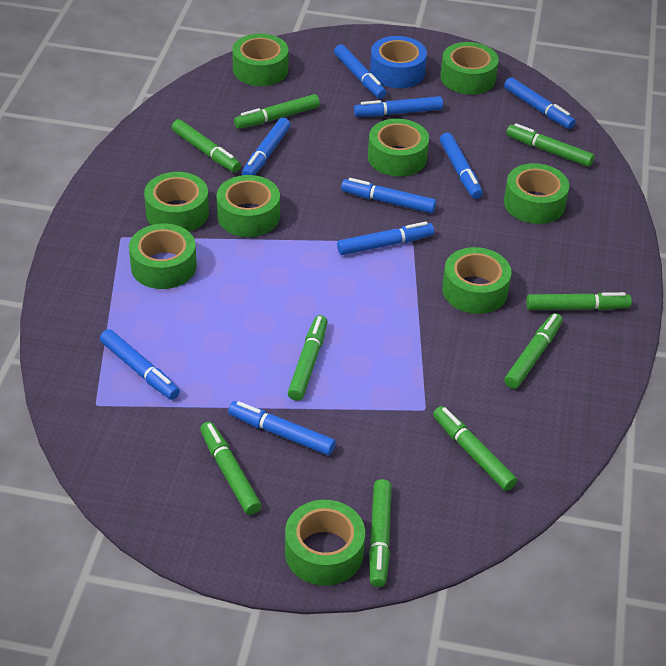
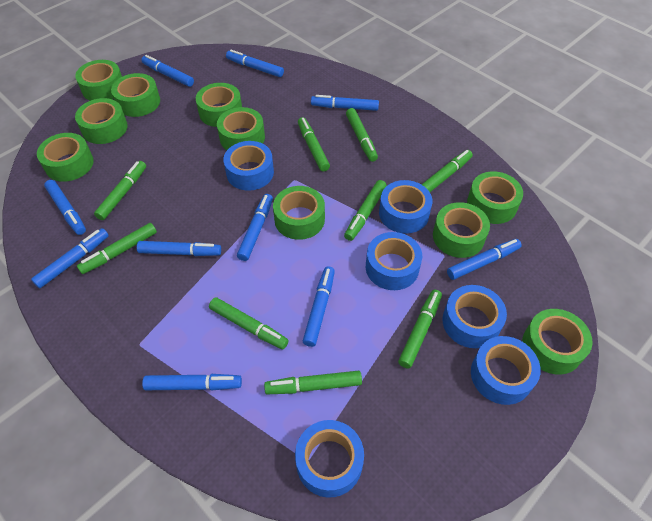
blue marker: [100,329,180,400] [228,401,336,455] [242,118,291,175] [334,44,386,99] [337,222,434,255] [341,178,436,213] [354,96,443,117] [440,133,483,199] [504,77,576,129] = 9 -> [31,228,109,288] [44,180,86,235] [137,241,221,256] [141,55,194,87] [142,374,242,391] [226,50,284,77] [237,194,273,261] [303,266,335,347] [311,95,379,111] [447,239,522,280] = 10
blue tape: [370,36,427,88] = 1 -> [223,141,274,191] [295,420,364,498] [366,232,422,290] [379,180,433,234] [443,285,507,348] [471,336,541,405] = 6
green tape: [129,223,197,289] [144,172,209,232] [217,175,280,237] [232,34,288,86] [285,500,365,586] [368,119,429,177] [441,42,499,95] [442,247,512,314] [504,163,569,224] = 9 -> [37,133,94,182] [75,60,122,101] [75,98,128,144] [111,73,160,117] [196,83,242,127] [217,107,265,150] [273,186,325,240] [433,202,490,258] [467,171,523,224] [522,309,593,375] = 10

